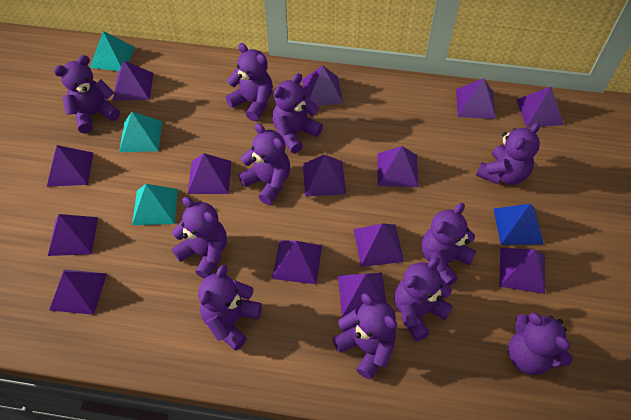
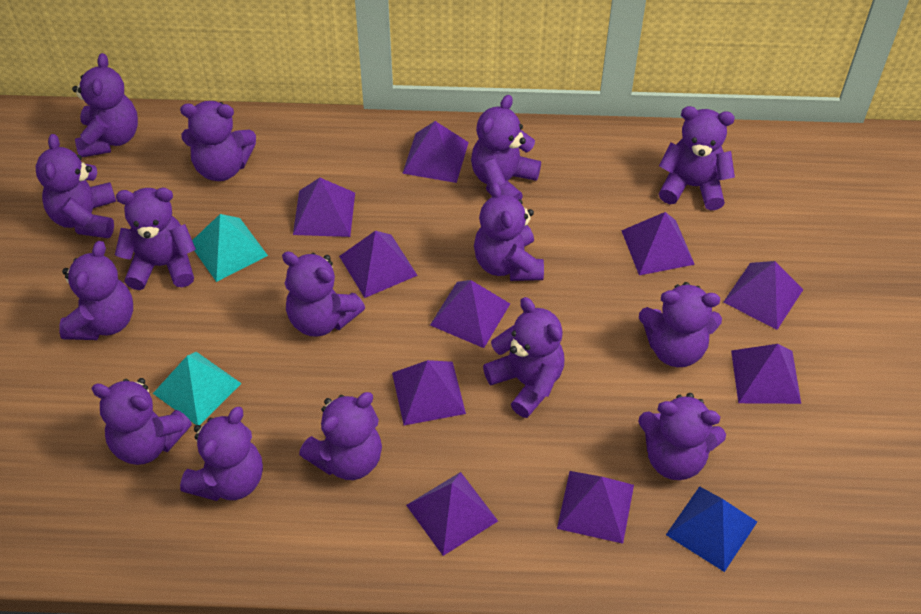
purple pyramid: [47,145,93,187] [48,214,98,256] [49,269,107,315] [112,61,154,101] [187,153,231,194] [272,240,322,284] [302,65,343,106] [303,155,346,197] [338,272,386,317] [354,223,404,267] [377,146,419,187] [456,78,496,119] [499,248,545,294] [516,87,564,128] = 14 -> [293,178,355,237] [339,231,418,298] [392,360,466,425] [402,121,469,183] [406,472,498,556] [430,280,510,348] [557,471,634,544] [621,212,695,275] [724,261,804,330] [731,344,801,404] = 10
purple teddy bear: [54,55,120,133] [172,197,227,279] [198,265,262,351] [225,43,273,121] [238,123,290,205] [272,73,323,153] [332,293,397,380] [395,257,453,341] [421,203,476,286] [476,122,540,185] [508,313,573,375] = 11 -> [35,134,116,238] [59,241,133,340] [72,53,138,157] [91,378,192,465] [115,188,196,290] [180,101,256,181] [180,407,263,501] [282,251,365,337] [299,392,382,480] [471,95,541,200] [474,182,544,281] [483,297,564,418] [638,393,726,480] [639,282,722,367] [659,106,735,210] = 15
turquoise pyramid: [90,31,135,71] [119,112,162,152] [132,184,178,225] = 3 -> [153,352,242,425] [192,214,268,282] = 2

